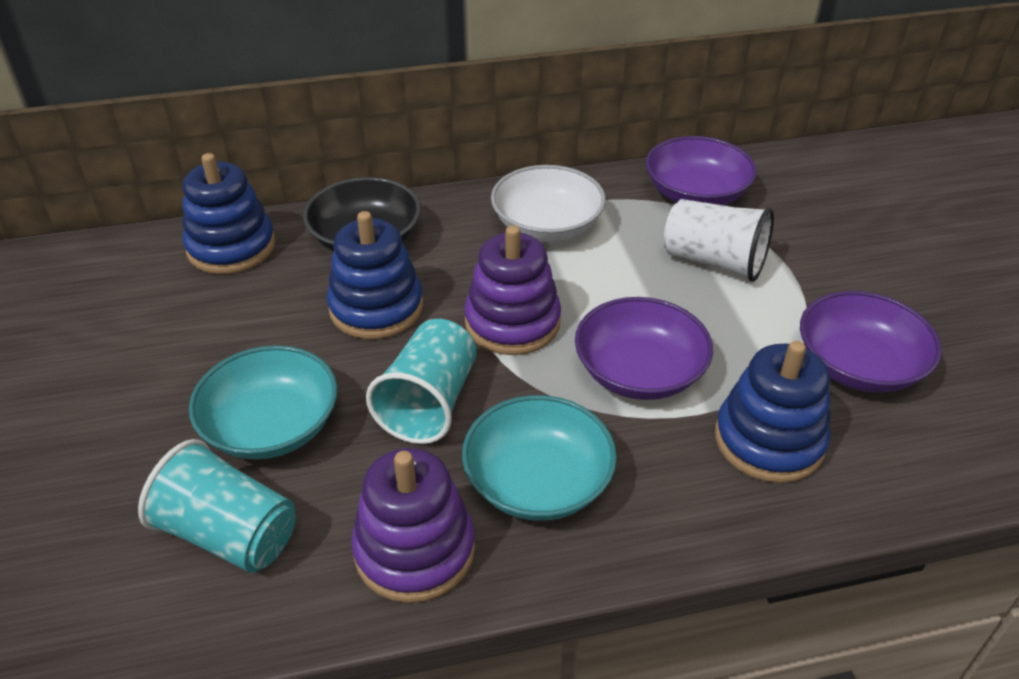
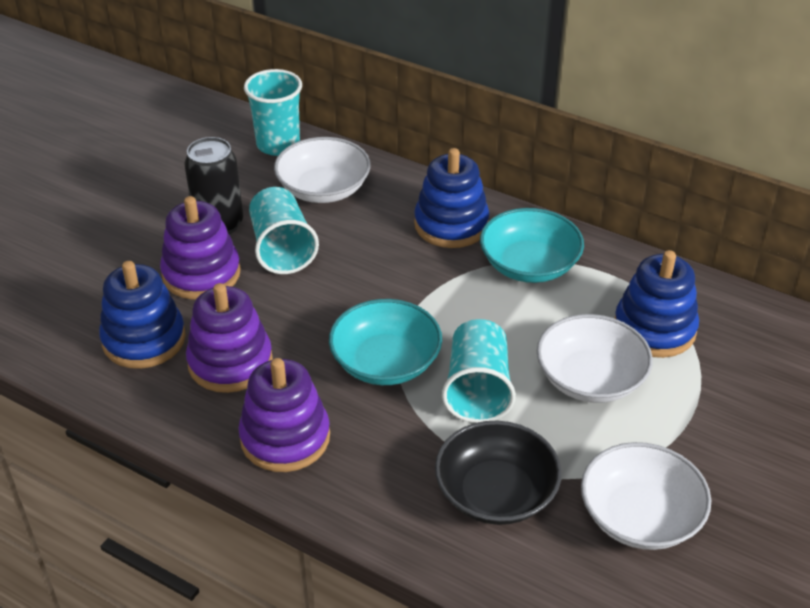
black can: none = 0 -> [184,137,243,235] = 1
purple bowl: [575,297,713,400] [645,136,757,205] [800,291,942,393] = 3 -> none = 0
purple stacking toy: [351,448,475,603] [464,225,561,355] = 2 -> [160,196,241,300] [186,283,273,393] [238,358,330,472] = 3
turquoise cup: [138,439,296,573] [366,319,476,444] = 2 -> [244,69,302,156] [249,187,319,274] [442,319,516,423] = 3
white bowl: [491,165,606,242] = 1 -> [274,137,371,203] [537,314,653,403] [581,442,711,550] = 3
white cup: [664,199,774,282] = 1 -> none = 0

